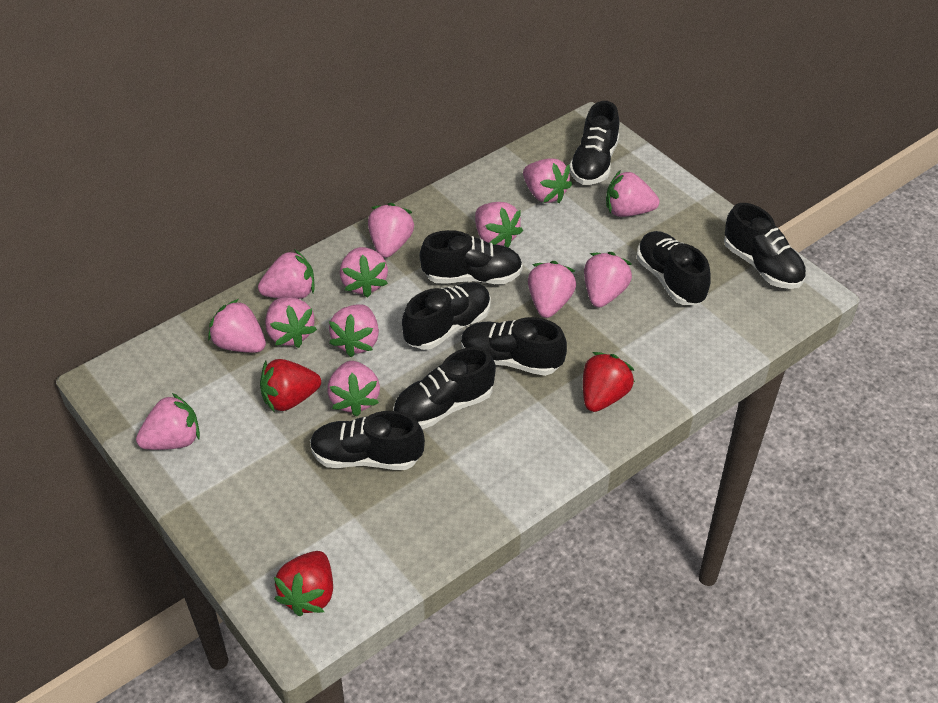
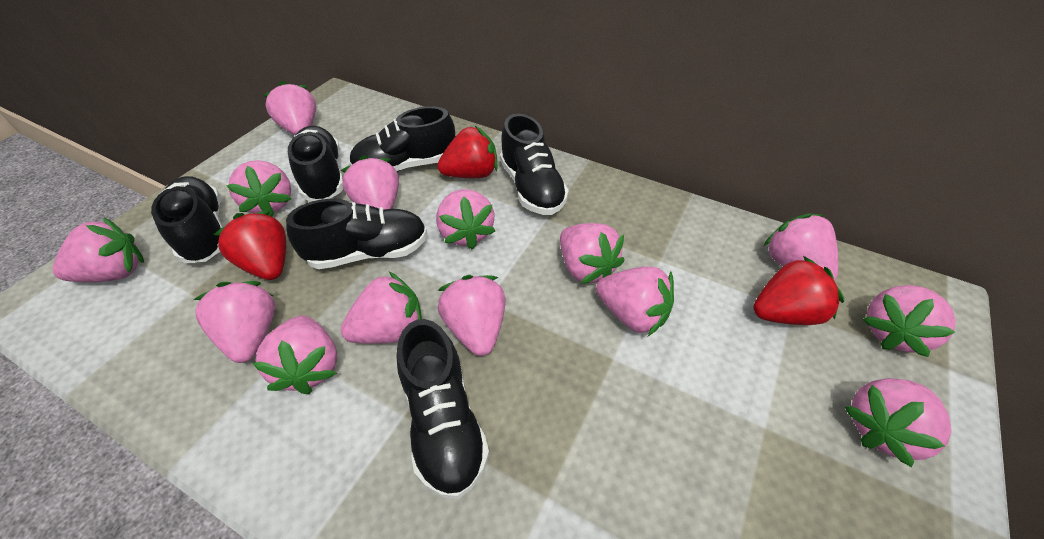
black shoe: [310,411,425,470] [393,347,496,429] [402,282,491,350] [420,230,523,284] [461,317,567,376] [570,101,620,185] [637,231,711,305] [724,203,806,289] = 8 -> [151,176,223,263] [286,199,428,269] [288,126,343,201] [349,106,455,172] [397,319,489,499] [500,114,569,215] = 6
pink strawberry: [136,393,200,450] [208,299,266,353] [258,249,315,299] [265,297,317,348] [327,361,380,417] [329,304,379,357] [340,247,388,298] [368,203,414,258] [475,202,523,247] [523,159,572,203] [528,261,576,318] [584,252,632,308] [606,170,659,217] = 13 -> [53,218,144,282] [193,281,275,363] [226,160,291,217] [252,315,337,394] [264,81,316,135] [341,155,399,210] [341,272,422,344] [436,189,495,250] [438,275,505,356] [560,223,624,284] [596,266,674,336] [764,213,838,280] [844,378,951,467] [863,285,956,357] = 14

